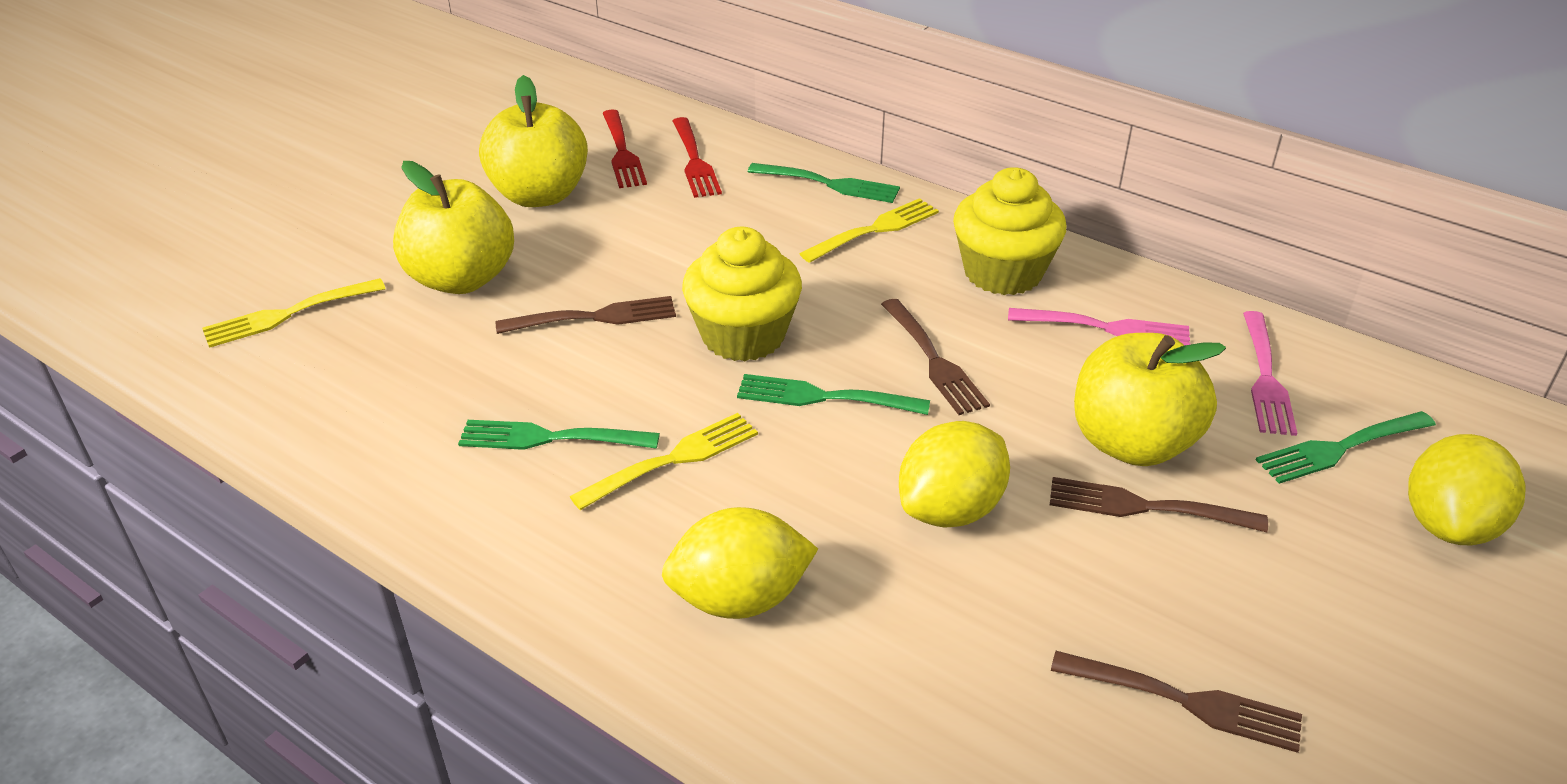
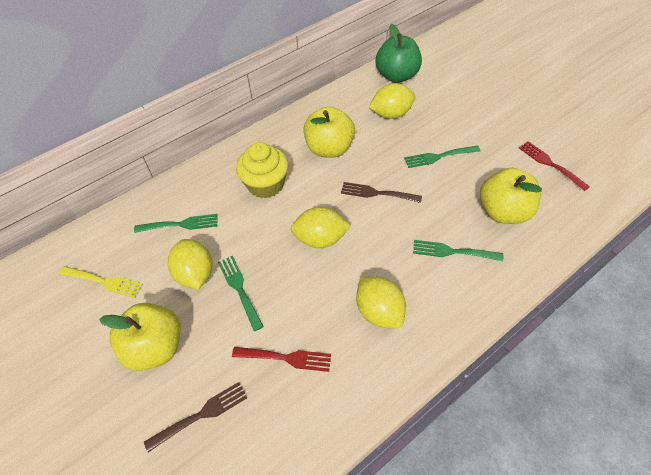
brown fork: [495,296,676,334] [881,299,990,415] [1050,477,1268,532] [1051,651,1302,753] = 4 -> [144,382,247,452] [341,182,422,203] = 2
green apple: none = 0 -> [376,24,422,83] = 1
pink fork: [1008,308,1190,345] [1243,311,1297,436] = 2 -> none = 0
yellow cupcake: [682,227,802,361] [953,167,1066,295] = 2 -> [236,142,288,198] = 1
yellow fork: [202,278,386,348] [569,413,758,510] [799,198,939,263] = 3 -> [59,266,143,298] = 1
yellow lemon: [662,507,818,619] [899,421,1010,528] [1408,434,1525,545] = 3 -> [168,239,213,289] [291,207,351,248] [356,276,406,328] [369,83,416,119] = 4

